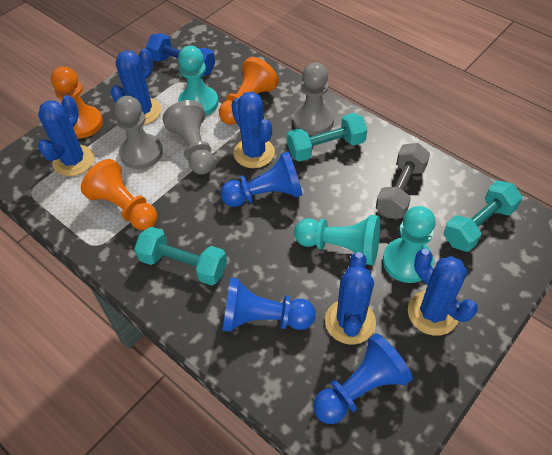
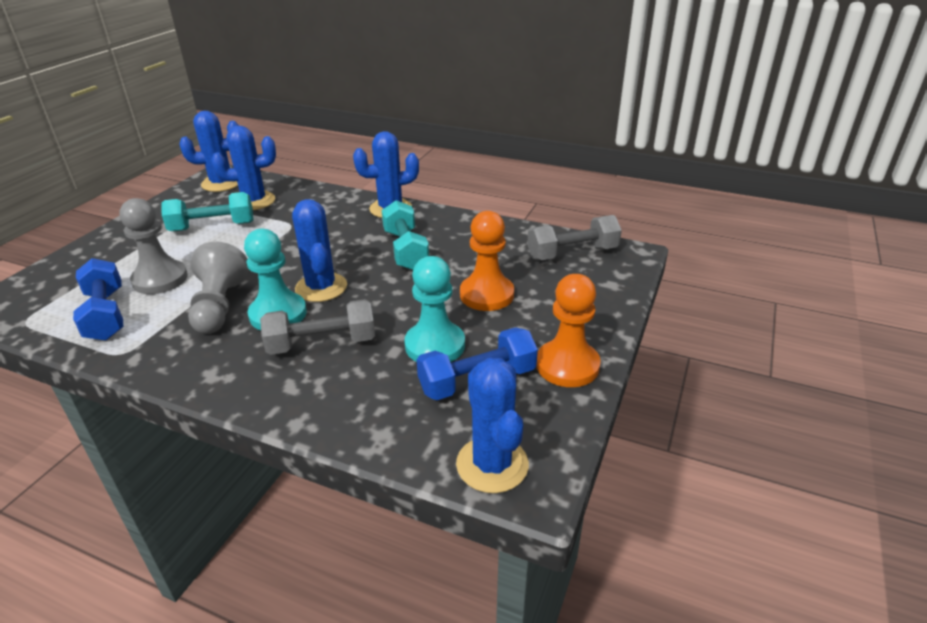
blue dumbbell: [146,33,215,76] = 1 -> [73,258,123,340] [417,327,538,400] = 2
blue pawn: [221,152,302,207] [223,277,316,332] [313,333,413,424] = 3 -> none = 0
grey dumbbell: [376,143,430,218] = 1 -> [260,299,375,355] [527,215,622,260] = 2
grey pawn: [114,96,163,169] [163,100,215,175] [293,63,334,136] = 3 -> [119,198,188,294] [188,242,249,334] = 2
orange pawn: [51,66,103,139] [81,159,158,230] [219,57,279,125] = 3 -> [460,211,514,311] [536,274,601,387] = 2
turquoise dumbbell: [134,227,227,286] [287,113,367,162] [444,181,522,252] = 3 -> [161,192,254,231] [382,200,429,270] = 2
turquoise pawn: [178,46,218,116] [294,215,380,265] [383,206,436,283] = 3 -> [244,228,307,330] [404,256,465,362] = 2

